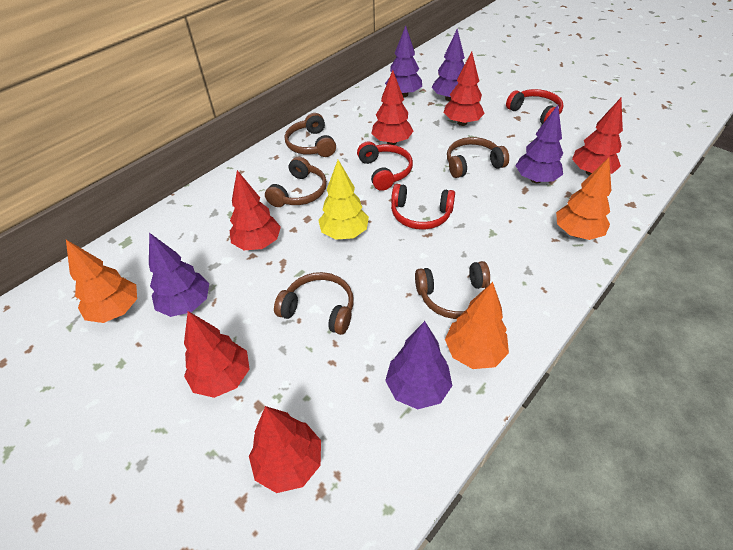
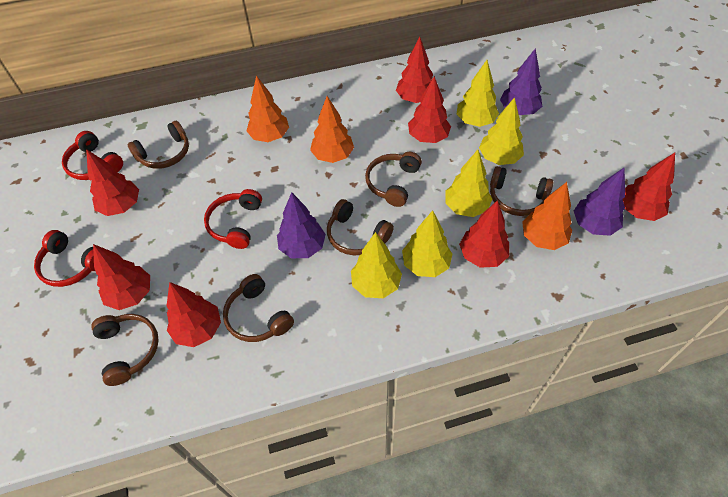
brown headphones: [265,156,327,207] [274,272,354,335] [285,113,336,157] [415,261,490,319] [447,137,509,178] = 5 -> [91,314,159,386] [127,121,189,169] [223,274,294,342] [327,199,394,256] [365,152,422,207] [490,166,553,216] = 6
purple tree: [149,233,209,317] [385,26,422,97] [385,321,452,409] [432,29,465,101] [515,105,563,183] = 5 -> [277,192,326,258] [500,48,542,115] [574,168,625,236] = 3
red tree: [184,311,249,398] [230,170,281,250] [249,406,321,493] [371,70,413,145] [443,52,485,126] [572,98,623,176] = 6 -> [86,149,139,216] [93,244,150,310] [167,282,221,347] [396,37,433,103] [408,76,451,143] [459,200,509,268] [623,153,675,221] = 7
yellow tree: [318,160,369,240] = 1 -> [351,232,402,298] [402,210,452,277] [445,150,492,217] [457,60,499,127] [479,97,524,165] = 5

